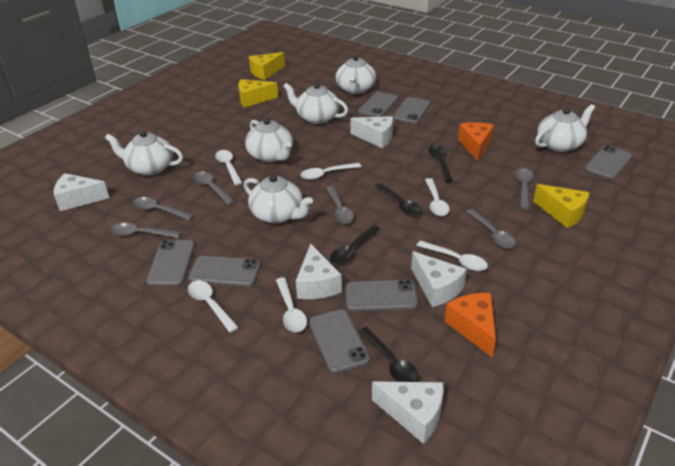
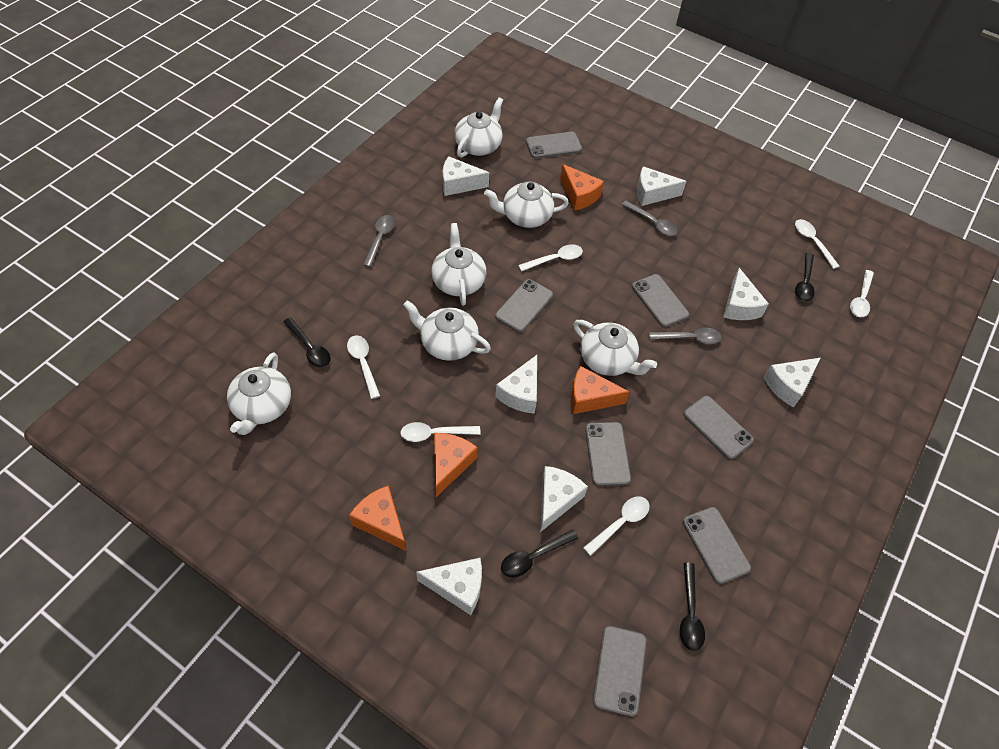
grey spoon: [110,223,181,238] [132,197,194,220] [193,171,235,205] [326,186,354,224] [466,209,516,249] [515,168,534,210] = 6 -> [363,215,395,267] [622,201,677,236] [649,328,722,344] = 3
orange cheese: [444,293,496,357] [458,122,494,161] = 2 -> [349,486,406,551] [434,433,478,497] [560,164,604,211] [571,366,630,414] = 4
white cheese: [54,173,109,211] [296,244,342,299] [350,116,393,148] [372,381,444,444] [411,251,467,307] = 5 -> [416,558,482,615] [443,156,489,196] [495,355,537,414] [540,466,588,532] [637,167,687,206] [723,268,769,320] [763,358,821,408] = 7
yellow cheese: [238,79,278,108] [249,52,285,80] [533,184,590,228] = 3 -> none = 0

